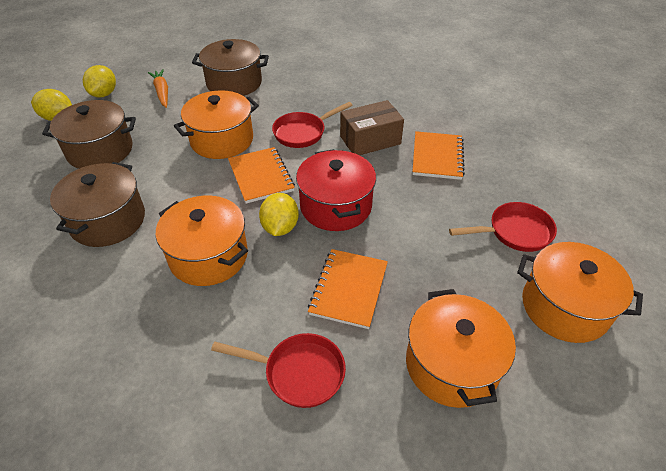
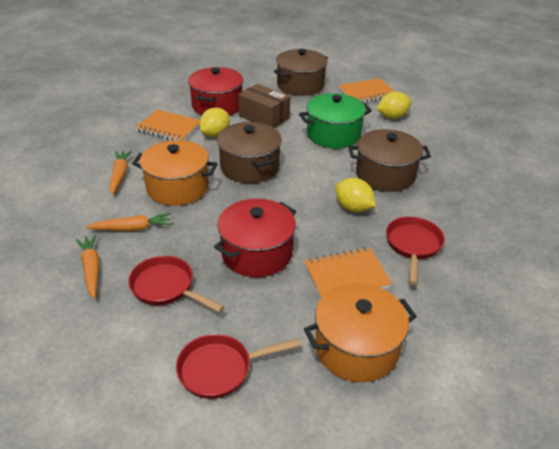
green pot: none = 0 -> [299,93,372,148] = 1
orange carrot: [148,69,168,108] = 1 -> [76,235,100,299] [86,213,172,231] [110,150,132,195] = 3
orange pot: [156,196,248,286] [174,90,259,159] [406,289,516,408] [517,242,643,343] = 4 -> [132,140,218,206] [304,283,417,382] = 2
red pot: [296,149,376,231] = 1 -> [188,67,243,116] [214,199,296,277] = 2

